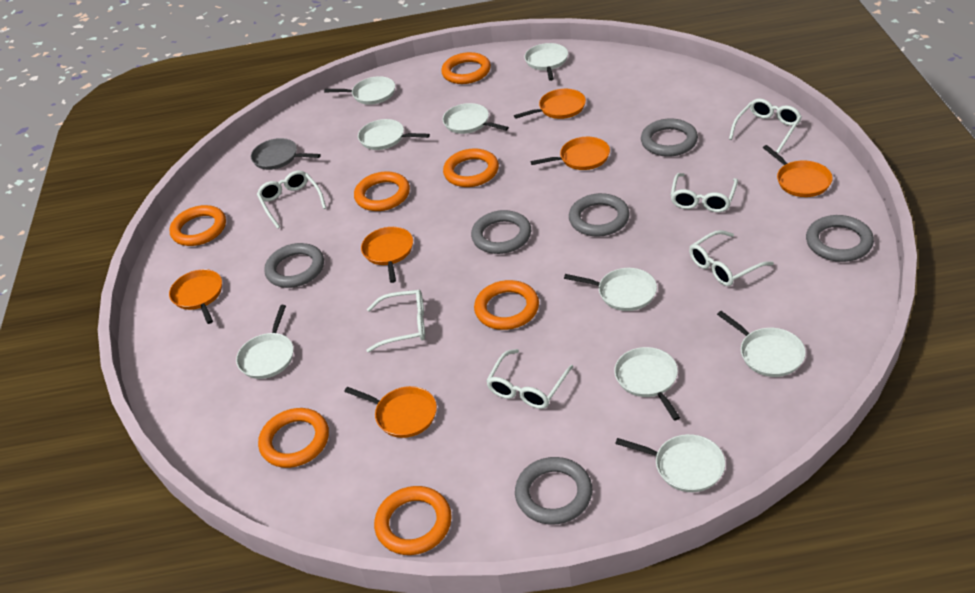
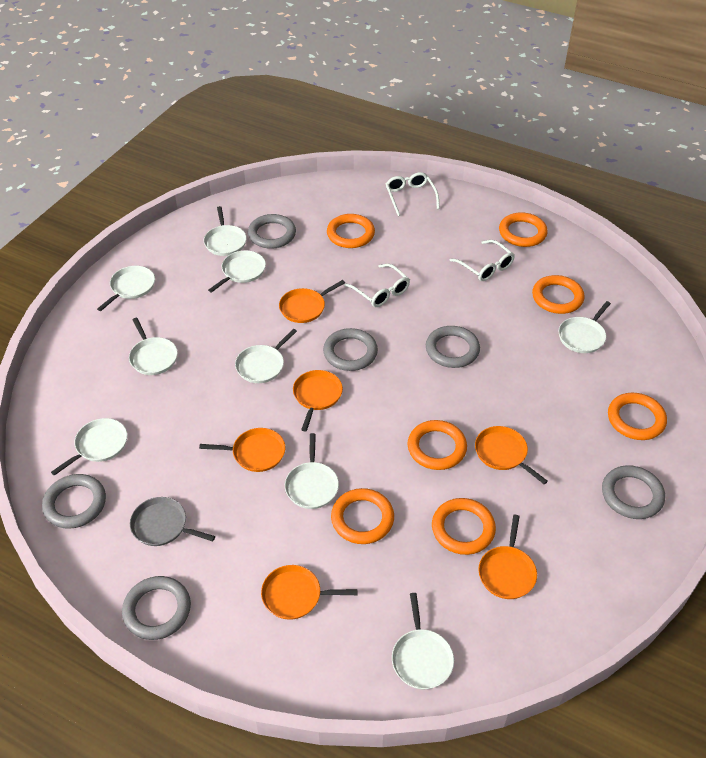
white glasses: [257,171,326,229] [366,289,425,352] [486,349,573,409] [670,173,738,212] [689,230,774,286] [729,98,802,153] = 6 -> [344,264,410,307] [386,172,440,216] [450,240,515,281] = 3

